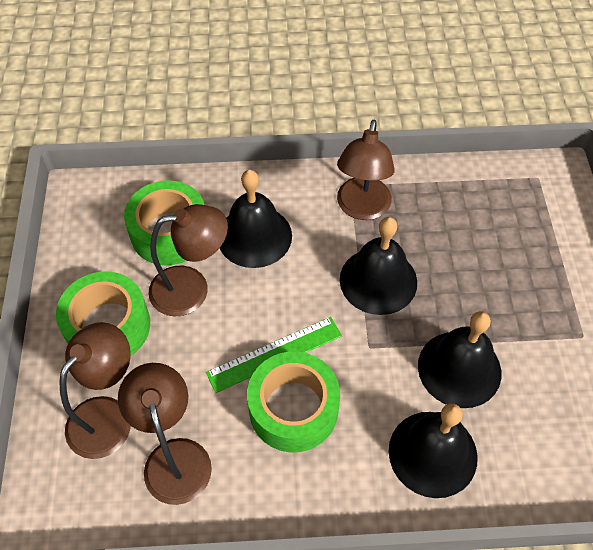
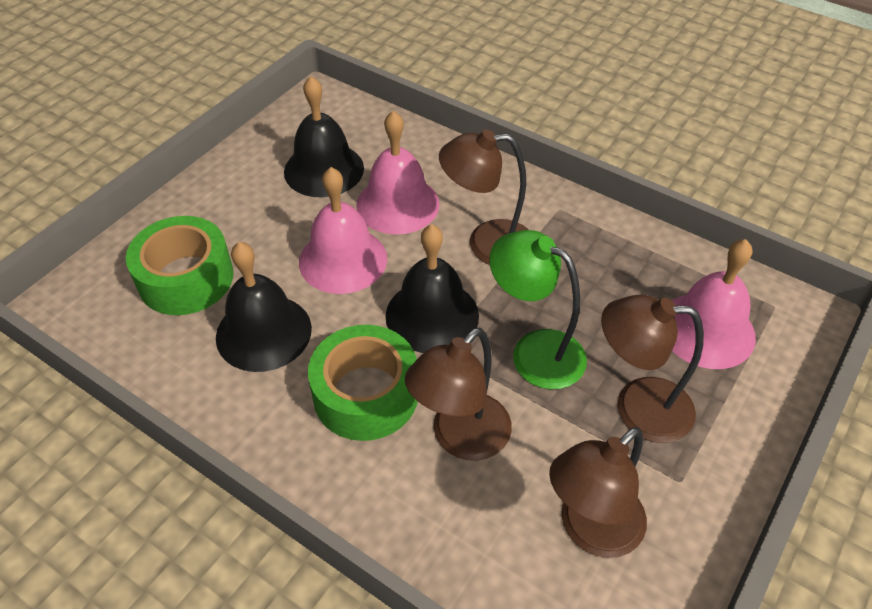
black bell: [220,170,292,268] [340,217,417,315] [389,404,478,498] [418,311,501,408] = 4 -> [216,242,312,372] [284,76,364,197] [386,224,479,353] = 3
green lamp: none = 0 -> [489,230,587,389] = 1
green ruler: [206,317,342,393] = 1 -> none = 0
green tape: [56,271,150,356] [124,180,204,265] [247,352,340,452] = 3 -> [126,216,234,315] [308,325,418,441] = 2
pink bell: none = 0 -> [299,167,387,294] [356,111,440,235] [672,239,756,369] = 3

